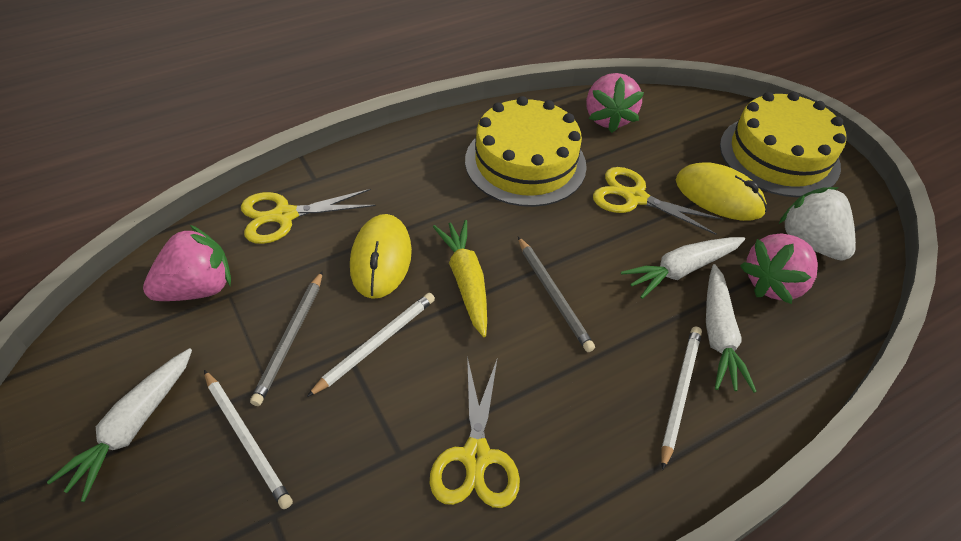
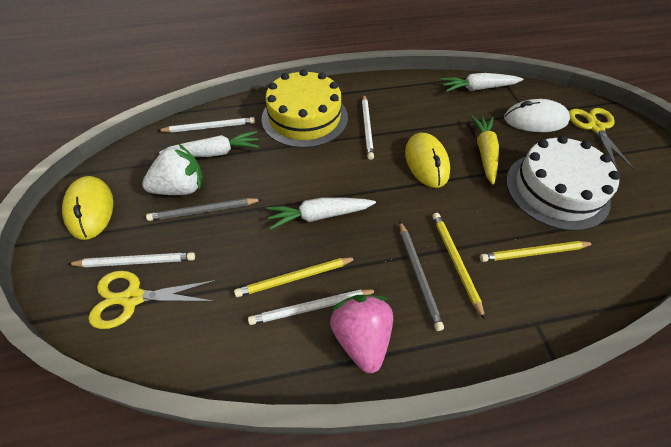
pink strawberry: [143,225,231,301] [586,73,644,133] [740,234,818,304] = 3 -> [330,295,393,373] = 1
white cake: none = 0 -> [506,136,620,231] = 1
white mouse: none = 0 -> [504,99,570,132] = 1
white pencil: [204,370,293,509] [307,293,435,397] [661,327,702,470] = 3 -> [68,252,195,267] [157,117,255,133] [248,289,378,325] [362,95,374,160] = 4
yellow cake: [465,96,587,207] [720,92,846,197] = 2 -> [261,69,348,148] = 1
yellow pencil: none = 0 -> [234,257,357,297] [432,213,485,320] [480,241,594,262] = 3
yellow scissors: [241,189,376,244] [430,357,520,508] [593,167,722,235] = 3 -> [88,271,216,329] [569,108,634,170] = 2

